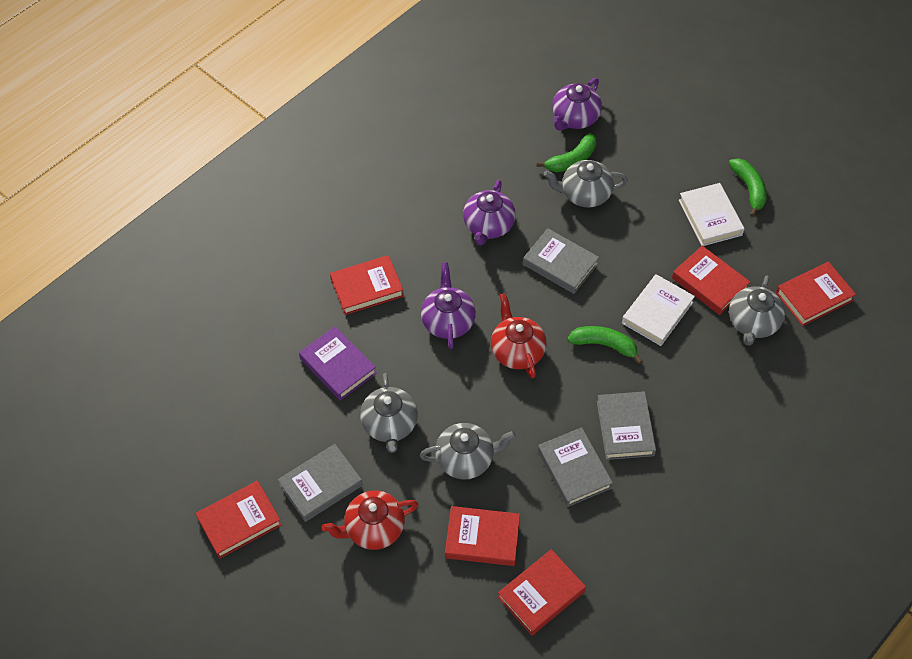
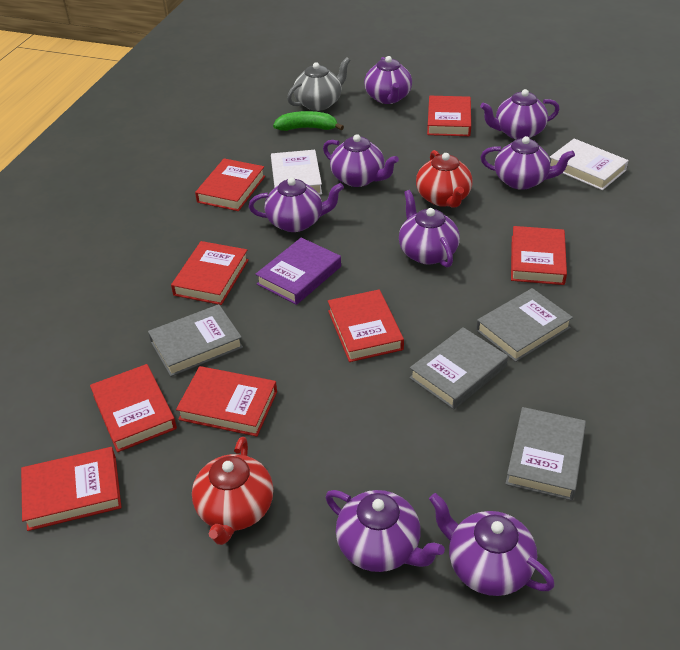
green banana: [537,133,596,172] [567,326,643,364] [729,158,767,217] = 3 -> [273,111,344,131] = 1
grey teapot: [360,373,418,453] [420,423,516,480] [544,160,628,208] [729,276,785,346] = 4 -> [287,57,350,111] = 1
purple teapot: [421,262,476,349] [463,180,516,246] [552,78,602,130] = 3 -> [249,178,344,232] [323,134,399,187] [325,490,445,572] [364,56,412,104] [399,190,460,267] [429,493,555,596] [480,89,560,139] [481,136,575,190] = 8
red book: [196,481,282,559] [330,255,404,315] [445,506,520,566] [498,549,586,636] [672,246,750,315] [776,262,856,326] = 6 -> [21,447,122,531] [90,364,177,452] [171,241,249,305] [176,366,277,437] [195,158,265,211] [328,290,404,362] [427,96,471,136] [511,226,567,285] = 8

